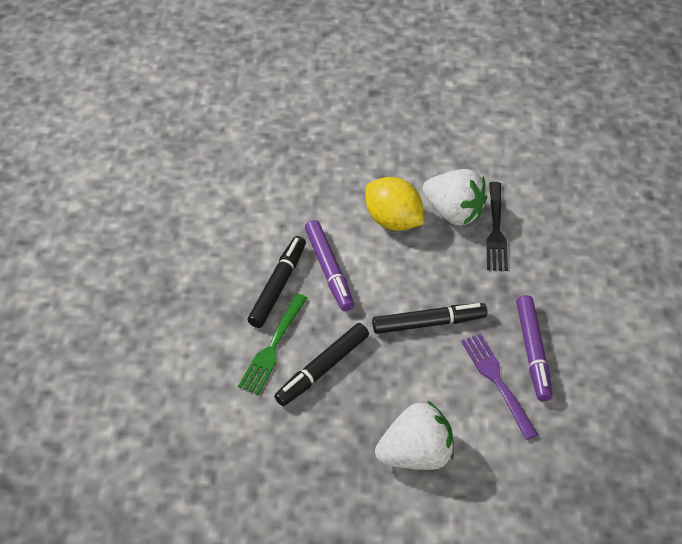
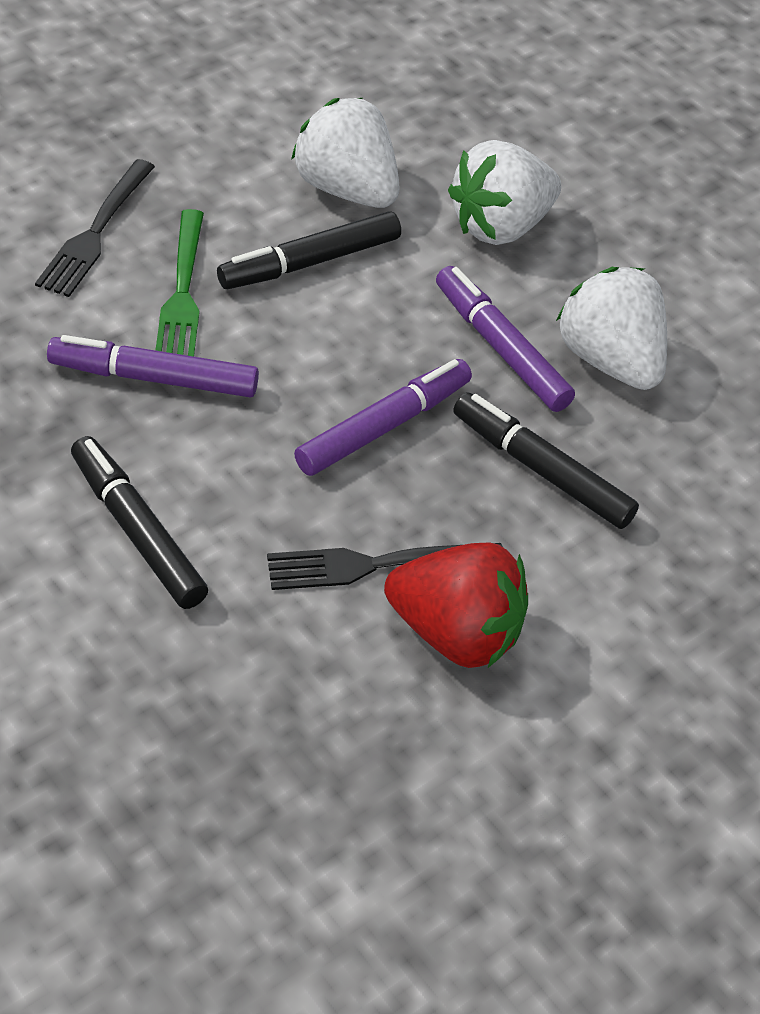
black fork: [486,182,508,271] = 1 -> [35,159,155,297] [267,543,503,590] = 2
purple fork: [461,333,538,440] = 1 -> none = 0
purple marker: [305,220,354,311] [516,295,553,401] = 2 -> [47,335,259,398] [294,359,472,476] [436,266,575,412] = 3
red strawberry: none = 0 -> [384,542,528,668] = 1
white strawberry: [375,400,454,470] [423,169,487,226] = 2 -> [291,98,400,208] [448,140,561,245] [556,267,667,390] = 3
yellow lemon: [365,177,424,231] = 1 -> none = 0

